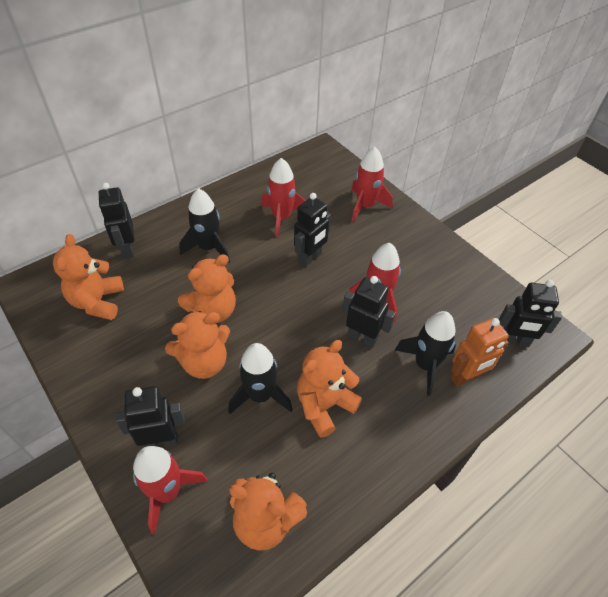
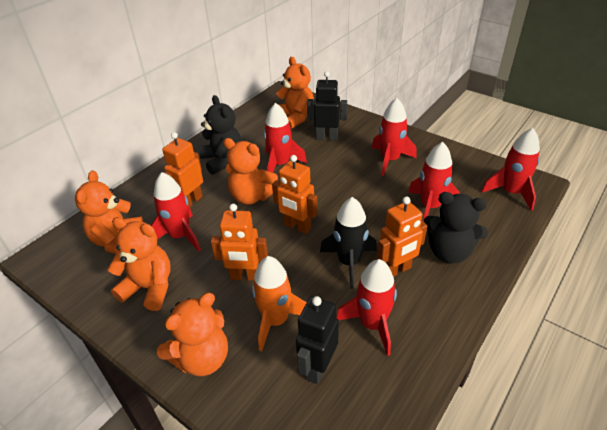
black robot: [99,183,134,259] [116,386,185,448] [294,193,331,267] [342,276,396,348] [499,280,562,347] = 5 -> [296,296,339,384] [307,71,347,141] = 2
black rocket: [179,188,230,263] [228,343,293,414] [395,311,456,396] = 3 -> [320,197,377,289] = 1
black teddy bear: none = 0 -> [199,95,242,175] [424,192,488,264] = 2
orange robot: [451,318,509,387] = 1 -> [162,132,203,207] [211,204,268,281] [272,155,318,234] [377,197,427,277] = 4
orange rocket: none = 0 -> [252,256,307,351] = 1
red rocket: [133,446,208,534] [261,158,306,237] [349,243,401,322] [351,147,393,222] = 4 -> [151,172,201,252] [264,103,307,172] [336,259,397,356] [372,98,417,176] [408,142,460,222] [481,128,540,211] = 6

